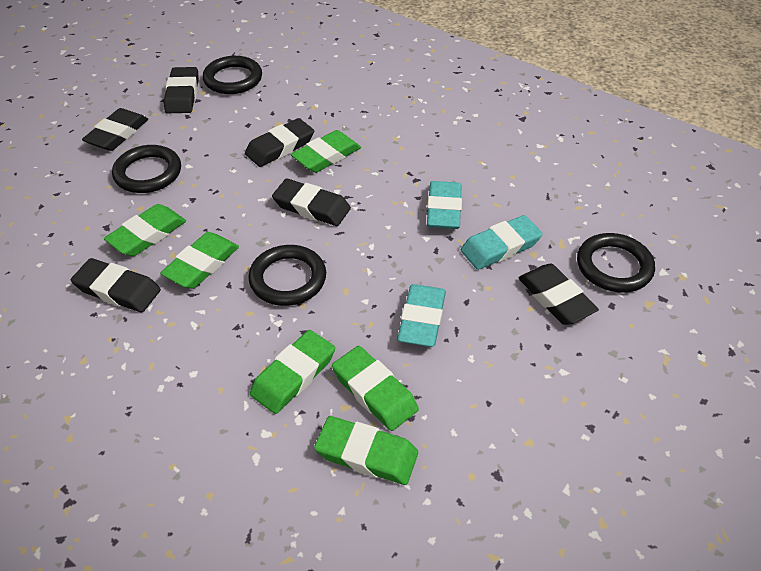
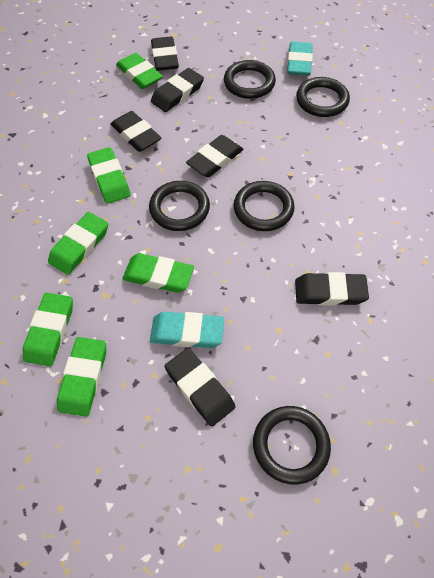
black ring: [112,145,181,193] [203,56,262,94] [248,245,326,306] [577,233,655,293] = 4 -> [149,181,210,231] [224,60,276,99] [234,181,295,231] [253,406,331,485] [296,77,350,117] = 5
turquoise eraser: [397,284,446,347] [427,181,462,229] [461,215,543,270] = 3 -> [150,312,224,348] [287,42,313,76] = 2

